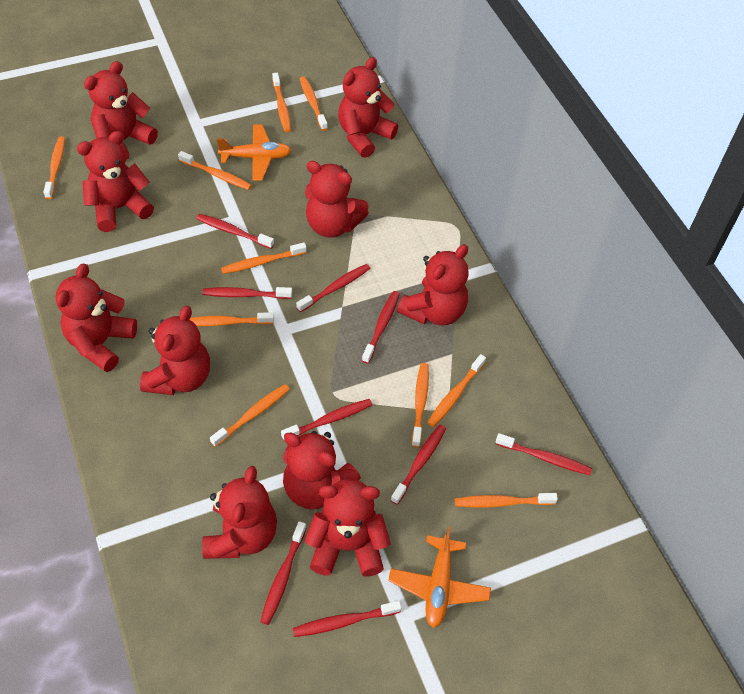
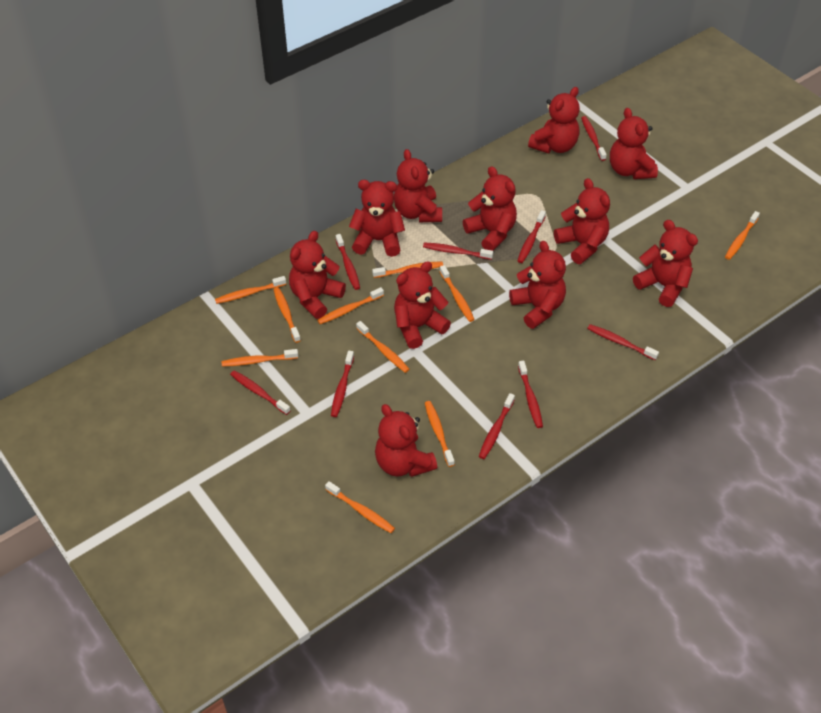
orange plane: [217,124,292,181] [388,527,491,628] = 2 -> none = 0
red teddy bear: [56,264,137,372] [77,131,154,232] [84,61,158,160] [140,306,210,395] [202,466,277,559] [283,431,361,510] [305,161,369,238] [305,479,391,577] [338,57,398,158] [397,244,469,326] = 10 -> [289,231,346,319] [349,180,405,257] [375,404,437,477] [394,149,442,222] [394,261,451,349] [463,166,517,251] [509,241,566,329] [528,87,580,154] [554,178,610,264] [610,108,658,179] [633,220,698,307] = 11

